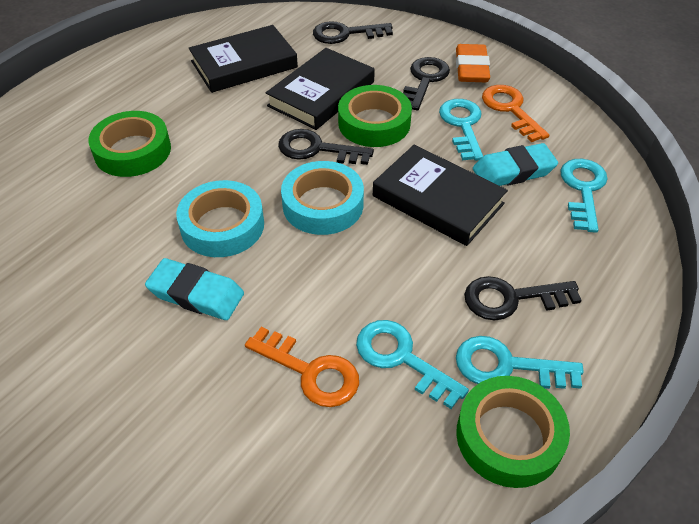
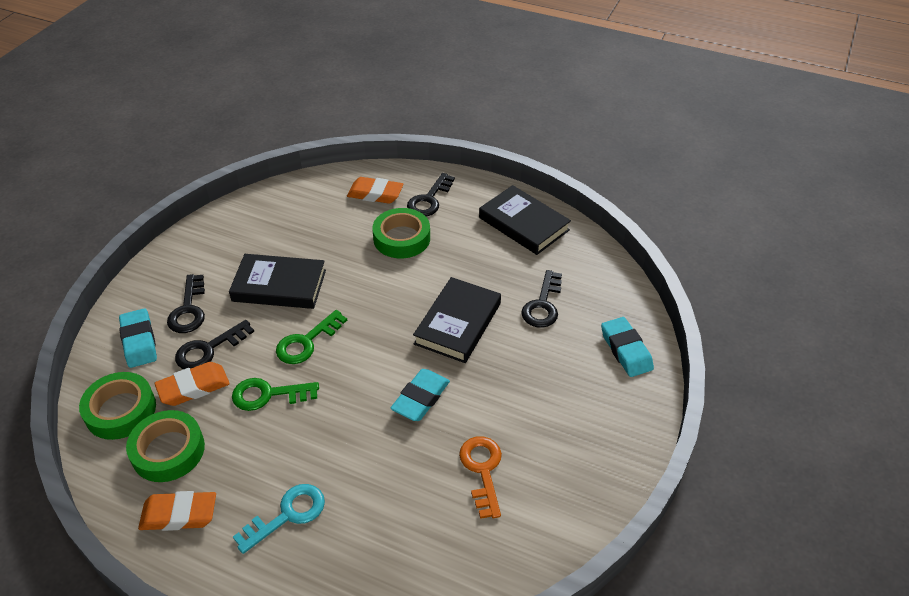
green key: none = 0 -> [232,378,319,411] [276,310,347,364] = 2
orange eraser: [456,44,490,82] = 1 -> [138,491,216,531] [154,362,230,406] [347,177,403,204] = 3
orange key: [245,327,359,407] [482,85,549,142] = 2 -> [459,436,502,519] = 1
turquoise eraser: [145,258,244,320] [473,143,558,186] = 2 -> [119,309,157,368] [391,369,450,421] [601,317,654,377] = 3
turquoise key: [356,320,469,409] [439,99,483,161] [456,336,584,389] [560,159,607,233] = 4 -> [233,484,325,554] = 1
turquoise tape: [176,180,264,257] [281,161,364,235] = 2 -> none = 0

